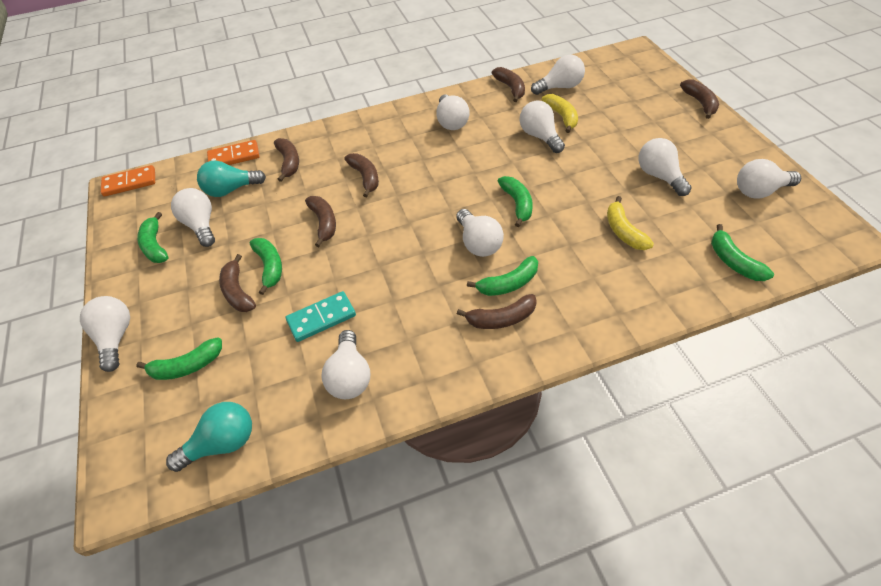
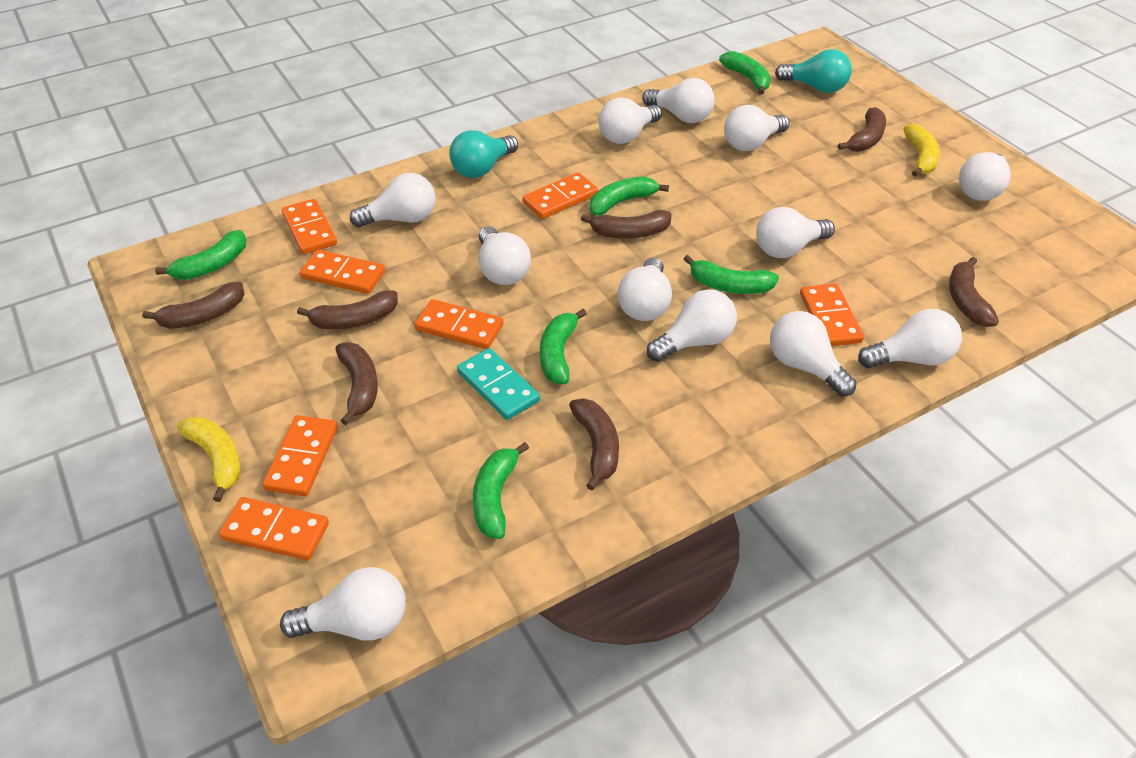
orange domino: [101,165,155,197] [207,140,259,165] = 2 -> [219,497,329,560] [263,415,338,496] [282,199,337,254] [300,250,385,294] [415,299,503,349] [522,173,598,219] [800,284,864,346] = 7
white light bulb: [80,296,130,372] [171,188,215,247] [322,330,370,399] [436,95,470,130] [456,209,504,257] [520,100,565,153] [531,55,585,95] [638,138,692,196] [737,159,801,199] = 9 -> [280,567,406,641] [350,173,435,227] [479,227,531,285] [598,98,662,144] [617,257,672,321] [642,78,715,123] [647,289,737,362] [724,105,790,151] [756,207,835,258] [770,311,857,397] [858,309,962,368] [959,152,1011,201] = 12

